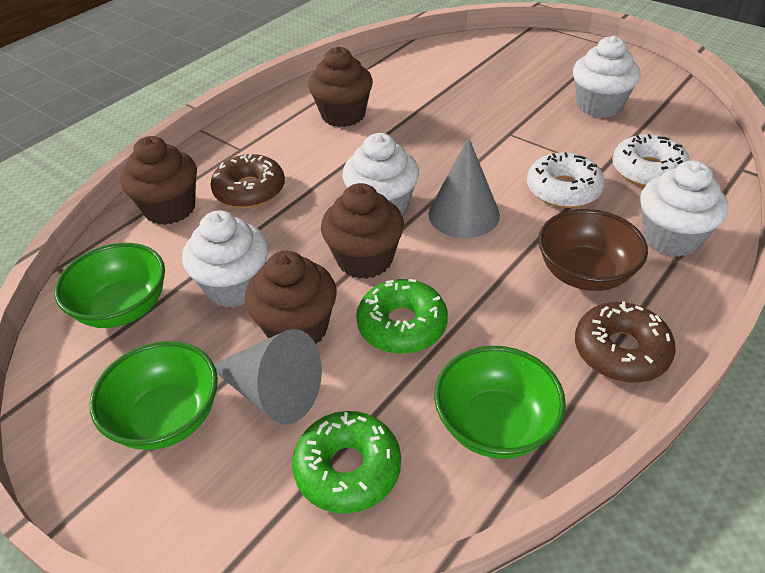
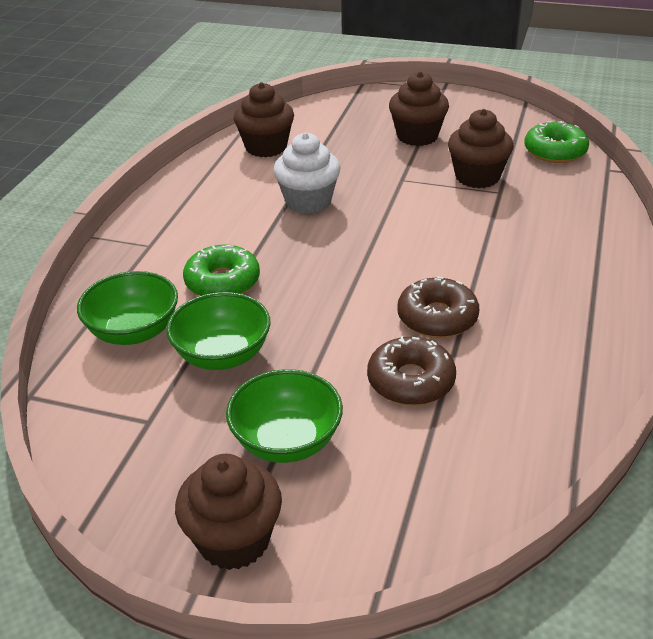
brown bowl: [538,209,648,291] = 1 -> none = 0
grey cone: [214,329,322,424] [428,137,500,238] = 2 -> none = 0
white cupcake: [182,210,269,308] [343,133,419,216] [573,36,640,118] [640,161,728,257] = 4 -> [273,132,340,214] = 1
white donut: [527,152,605,208] [612,134,690,187] = 2 -> none = 0

